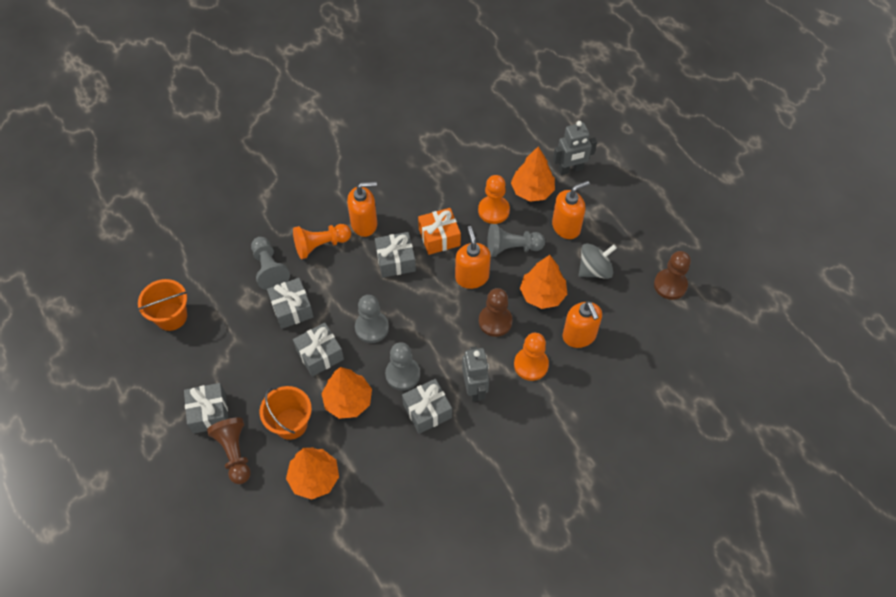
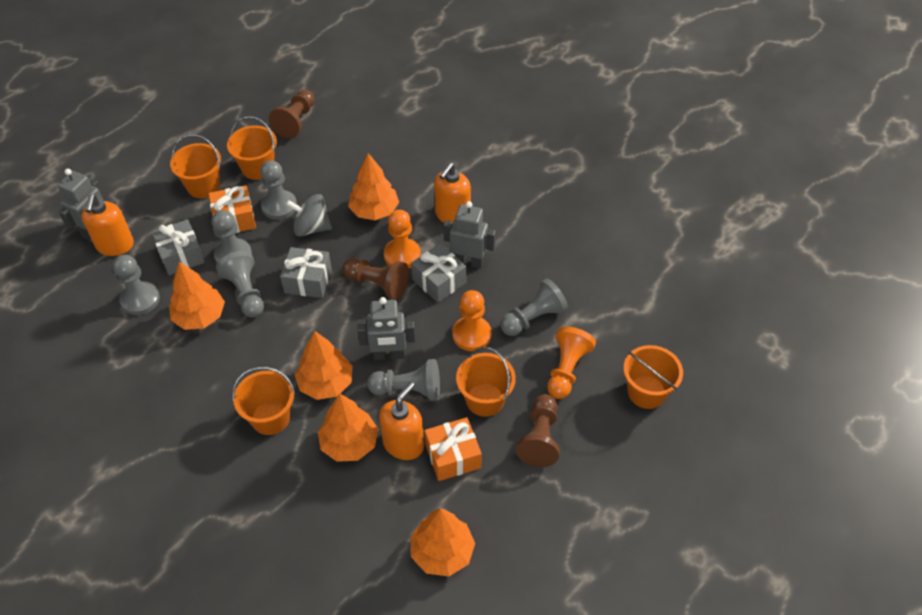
grey gift: [184,383,228,434] [267,278,314,329] [293,322,344,377] [375,232,416,278] [402,379,452,434] = 5 -> [152,219,205,275] [280,247,332,298] [411,243,466,303] = 3
grey pawn: [251,237,290,290] [355,295,389,343] [385,343,420,391] [487,224,545,257] = 4 -> [113,255,160,315] [212,210,252,263] [216,251,264,317] [260,160,297,220] [367,359,440,401] [501,278,568,336] = 6
grey robot: [462,346,489,402] [553,121,597,175] = 2 -> [58,169,104,241] [357,297,415,360] [443,201,496,269] = 3
orange bucket: [138,279,187,331] [260,386,312,440] = 2 -> [170,134,221,198] [227,116,277,180] [232,366,295,435] [456,347,516,417] [623,345,683,409] = 5
orange gift: [418,208,461,255] = 1 -> [209,185,256,233] [424,417,482,481] = 2
orange soap dispenser: [347,181,377,237] [455,226,491,289] [552,181,590,239] [563,301,602,348] = 4 -> [82,194,134,256] [379,382,424,460] [434,163,471,225] = 3
orange tree: [286,447,339,500] [321,367,372,419] [511,146,555,202] [520,255,567,309] = 4 -> [169,262,225,330] [295,331,353,400] [318,393,378,462] [348,153,399,220] [411,508,475,576] = 5

